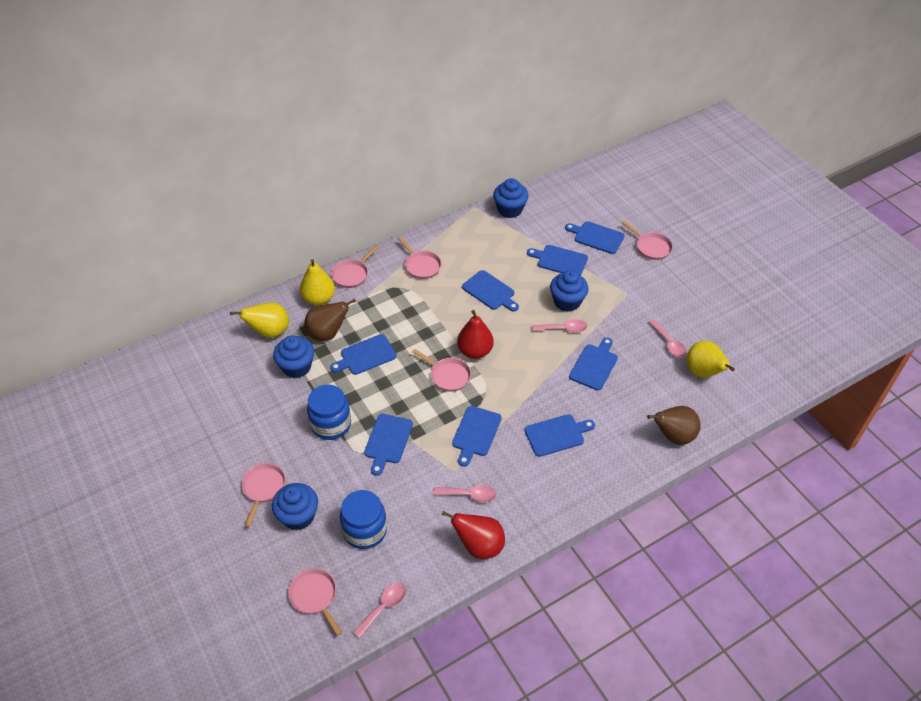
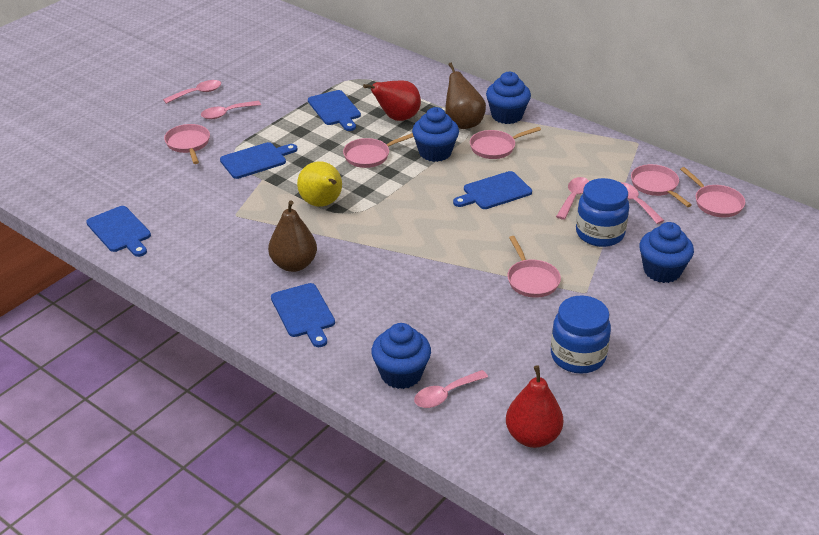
blue cutting board: [330,334,397,375] [364,414,413,476] [452,406,502,467] [462,270,519,312] [524,414,595,457] [527,245,588,276] [565,221,625,254] [569,337,618,390] = 8 -> [86,206,151,257] [220,142,297,179] [271,283,335,347] [308,90,361,131] [453,171,532,209] = 5
pink spoon: [353,582,406,639] [433,485,496,502] [532,319,587,333] [649,319,687,358] = 4 -> [163,80,221,104] [201,101,261,119] [414,370,488,408] [556,177,589,220] [620,182,664,224] = 5
yellow pear: [230,302,289,338] [300,259,335,305] [686,341,735,378] = 3 -> [297,161,342,207] = 1

